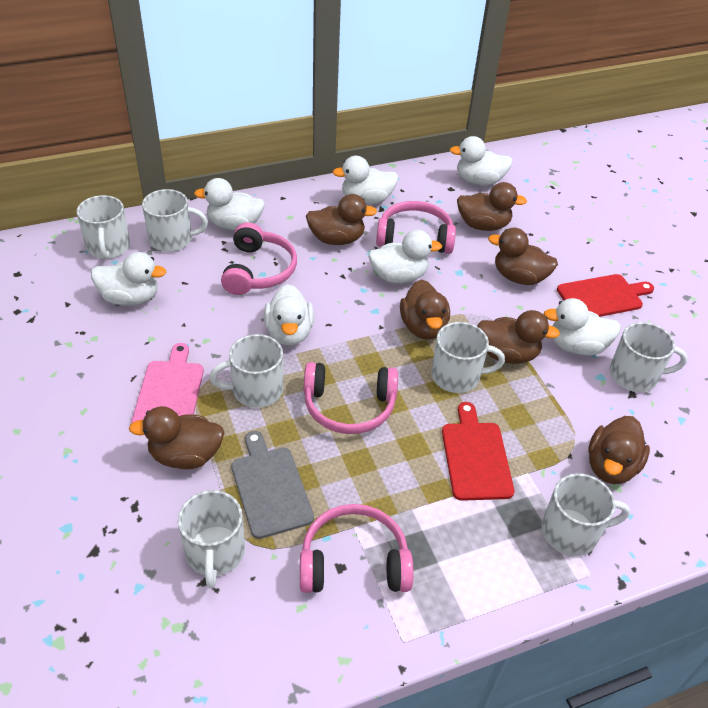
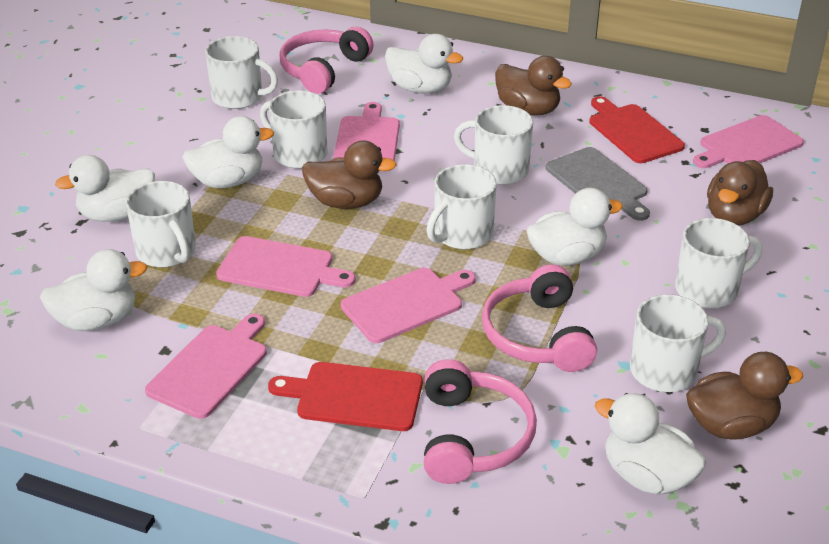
brown duck: [129,406,224,469] [306,194,377,245] [400,279,450,340] [457,182,527,231] [477,310,560,364] [488,228,558,285] [588,416,650,484] = 7 -> [302,140,397,209] [495,56,572,116] [686,352,803,440] [707,160,773,225] = 4
pink cutting board: [131,343,204,423] = 1 -> [145,313,267,419] [216,236,356,297] [333,102,400,171] [341,268,476,343] [693,115,804,168] = 5
pink headphones: [221,222,297,295] [300,504,413,593] [304,362,398,434] [376,201,456,254] = 4 -> [279,26,374,94] [424,359,537,484] [482,264,597,372] = 3
white duck: [91,252,166,306] [194,178,265,230] [264,284,314,346] [332,156,398,205] [368,230,442,283] [450,136,513,185] [544,298,621,355] = 7 -> [40,249,148,331] [55,155,155,222] [182,116,274,188] [385,34,463,94] [526,188,623,266] [595,393,706,495] = 6

